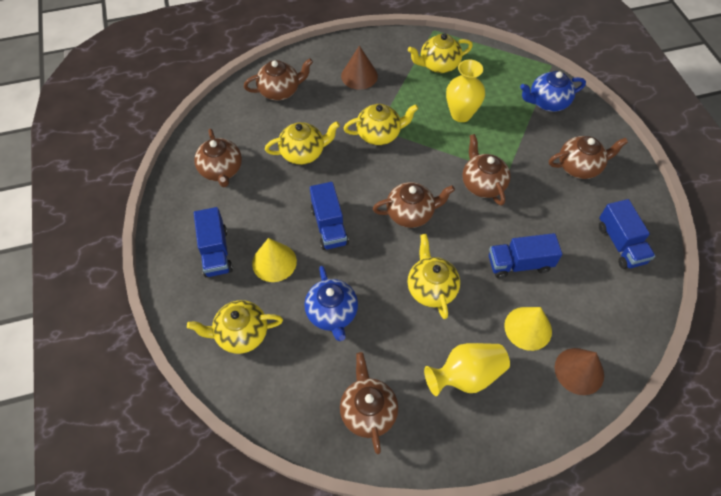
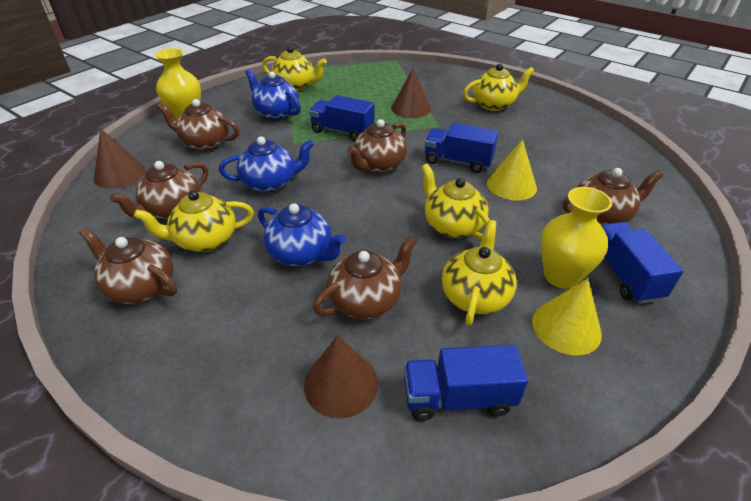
blue teapot: [304,266,358,341] [520,71,586,112] = 2 -> [219,136,314,192] [245,69,301,120] [258,203,345,266] = 3
brown cone: [341,45,378,90] [555,348,604,395] = 2 -> [94,129,145,189] [304,335,378,419] [391,67,431,118] = 3

